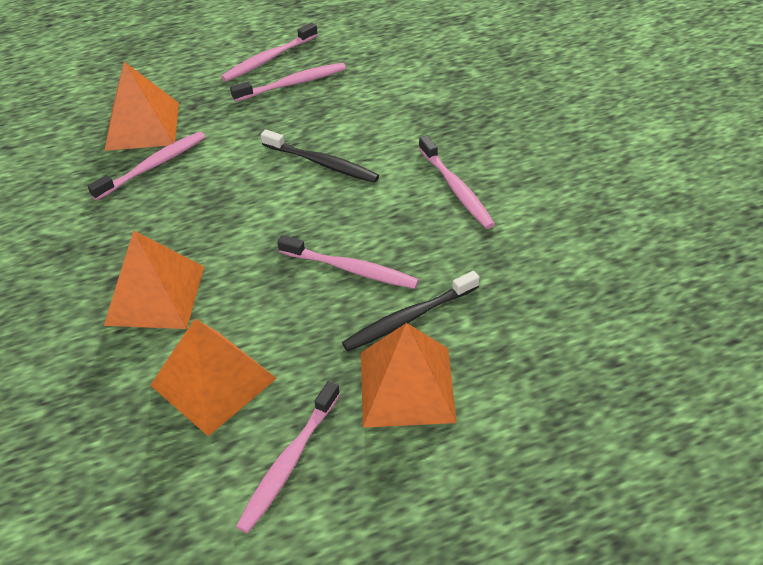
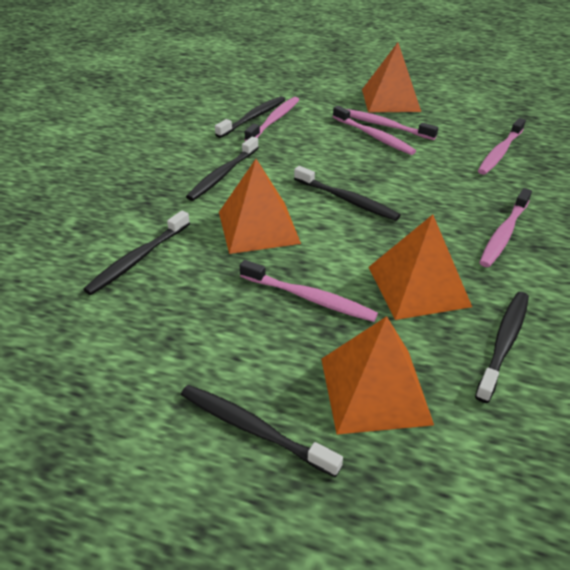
black toothbrush: [261,129,379,183] [342,271,480,352] = 2 -> [83,210,190,295] [181,385,343,477] [186,137,259,201] [215,96,286,138] [294,166,401,221] [475,292,529,403] = 6

